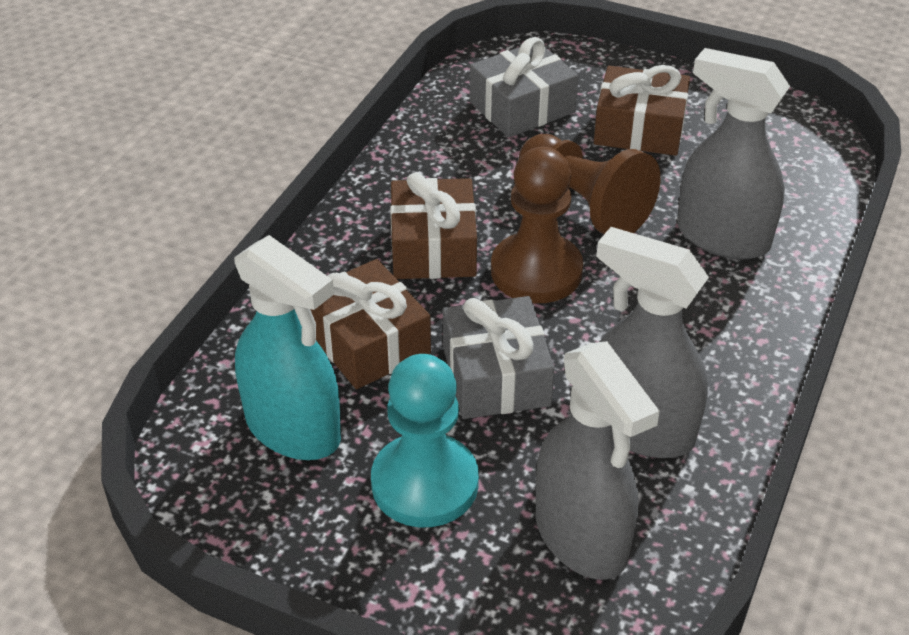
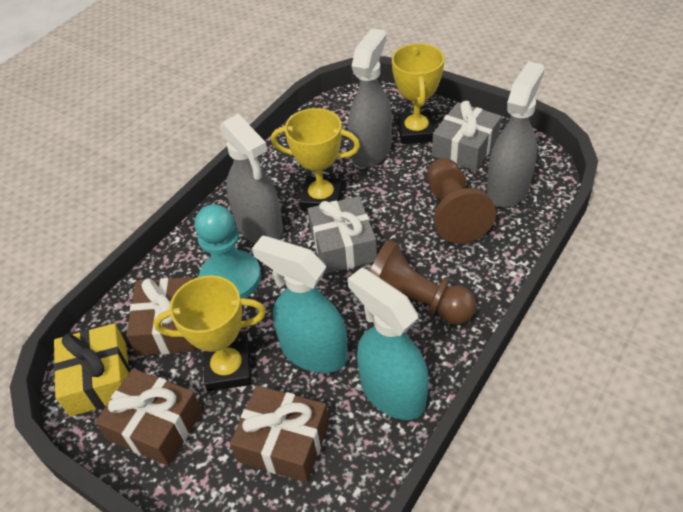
turquoise spray bottle: [234,235,341,460] = 1 -> [252,235,348,373] [348,268,429,420] = 2
yellow gift: none = 0 -> [53,323,130,417] = 1
yellow trophy: none = 0 -> [154,275,266,392] [271,108,360,211] [392,43,444,144] = 3

